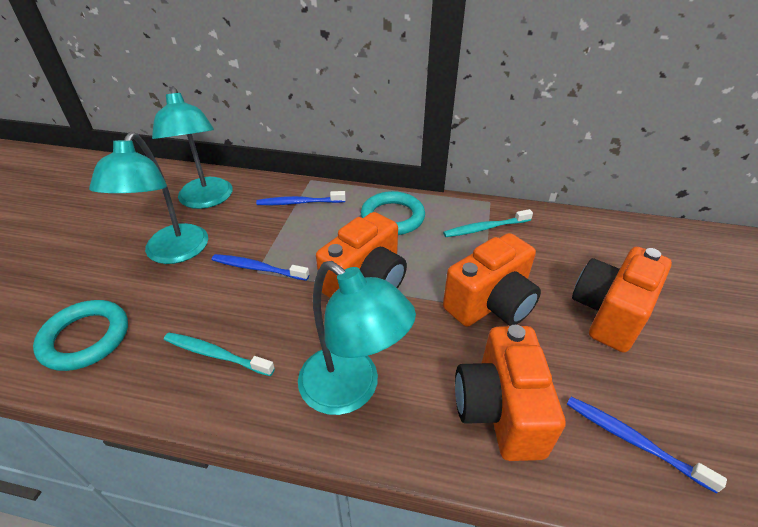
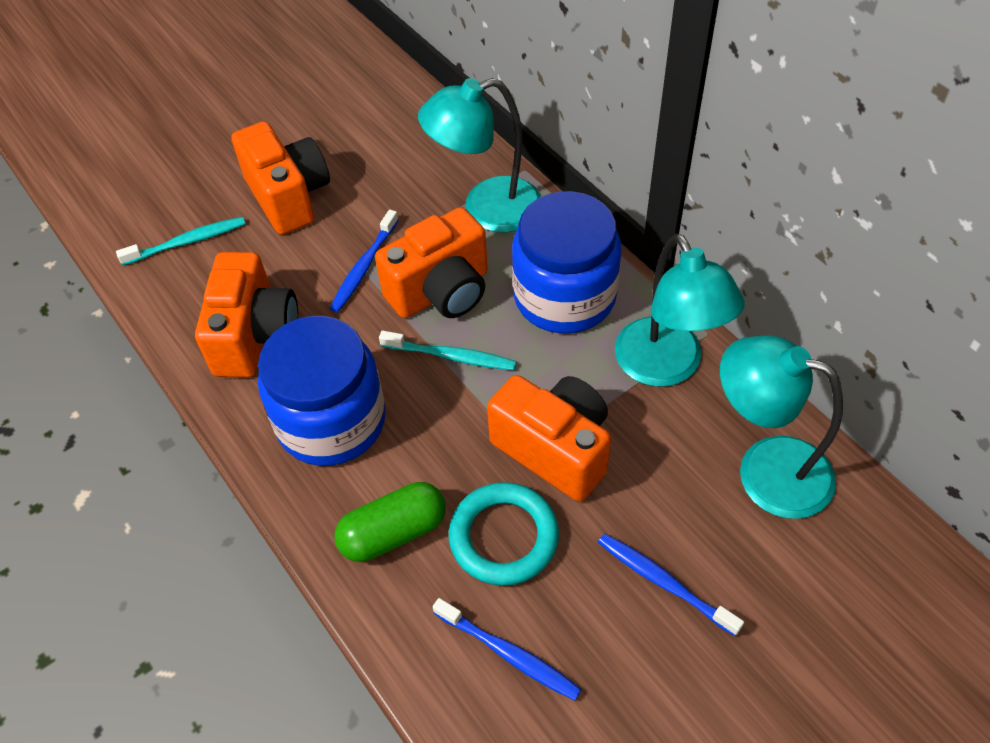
blue jar: none = 0 -> [258,316,386,466] [512,191,622,333] = 2
green capsule: none = 0 -> [334,482,446,562] = 1
turquoise ring: [33,300,128,371] [361,191,425,235] = 2 -> [449,482,559,586] = 1

